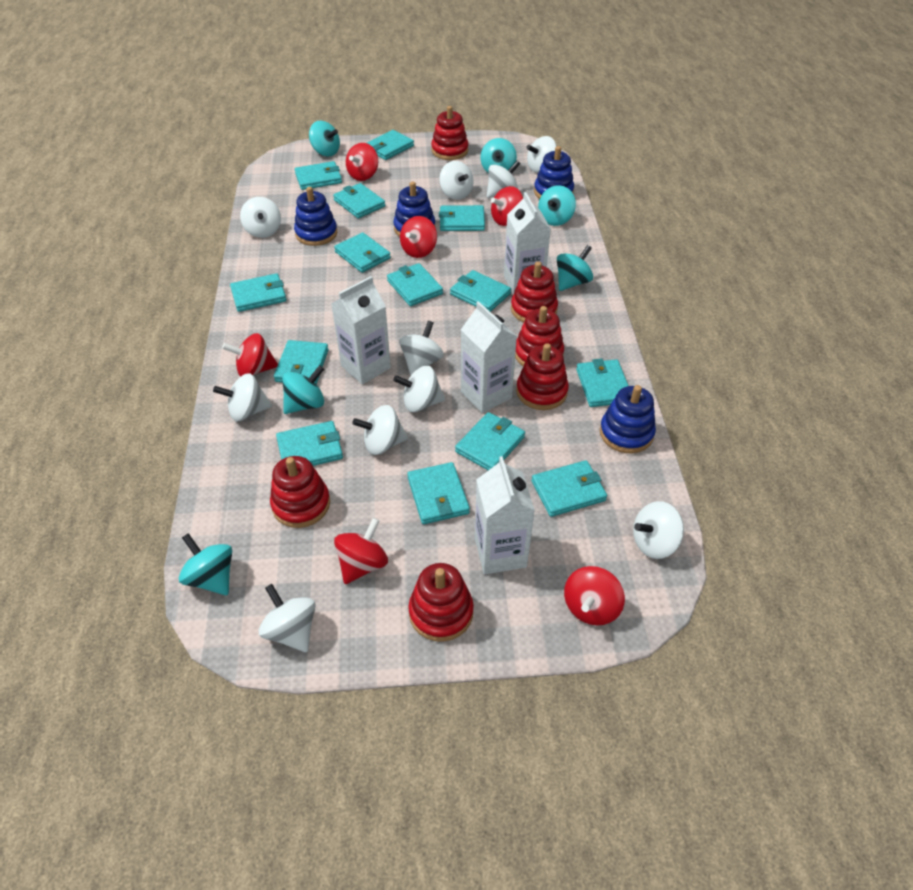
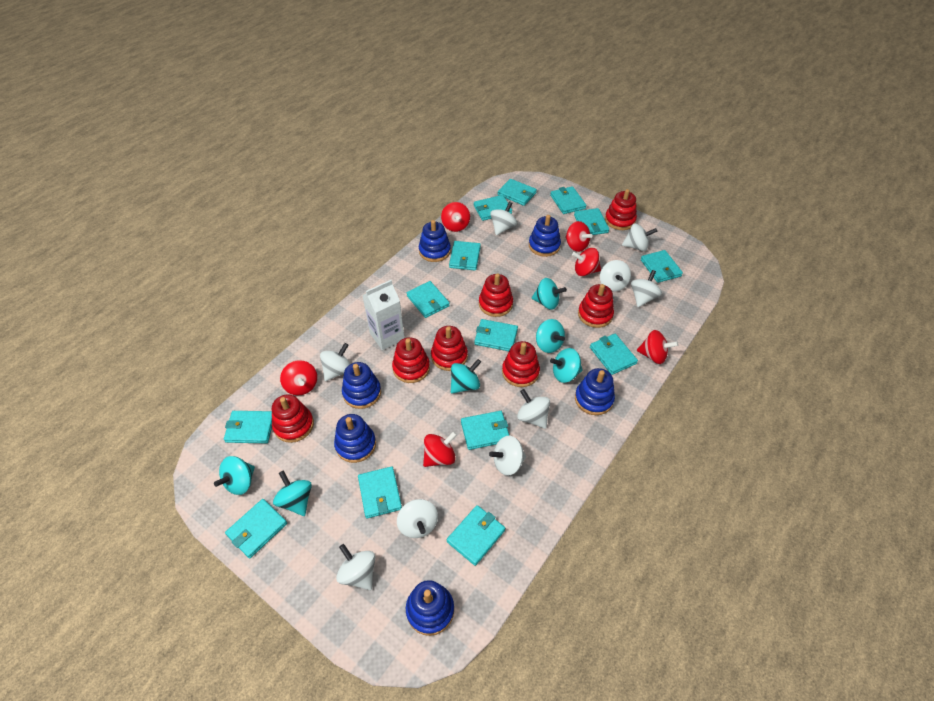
blue stacking toy: [294,187,337,246] [393,182,435,237] [534,146,574,199] [600,385,656,453] = 4 -> [334,414,376,463] [342,362,381,409] [406,580,454,636] [419,220,451,262] [529,215,561,257] [575,368,615,415] = 6
red stacking toy: [270,456,330,528] [408,563,474,642] [431,106,469,160] [511,262,558,323] [515,306,564,366] [516,343,569,410] = 6 -> [272,394,314,443] [392,337,430,383] [431,326,468,371] [479,273,513,317] [502,341,540,387] [578,284,614,328] [605,189,637,230] = 7
white carton: [331,276,391,384] [461,301,517,413] [475,456,535,574] [504,192,551,295] = 4 -> [362,280,405,350] = 1
white spinning top: [213,373,272,421] [240,197,281,238] [259,584,316,652] [352,405,408,455] [393,366,445,412] [399,321,444,375] [439,161,473,200] [487,161,520,198] [526,136,556,172] [633,501,684,559] = 10 -> [320,343,350,381] [336,544,375,590] [397,499,438,538] [489,436,526,476] [490,201,517,235] [517,389,550,429] [600,260,631,292] [622,223,657,251] [631,270,662,307] = 9

